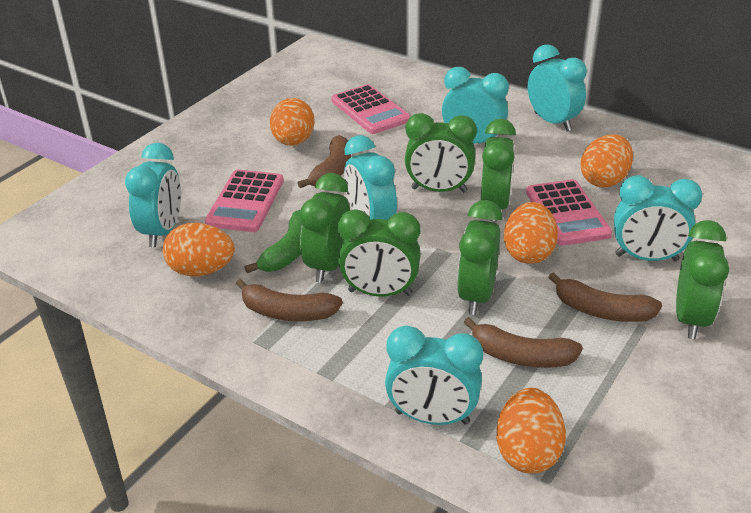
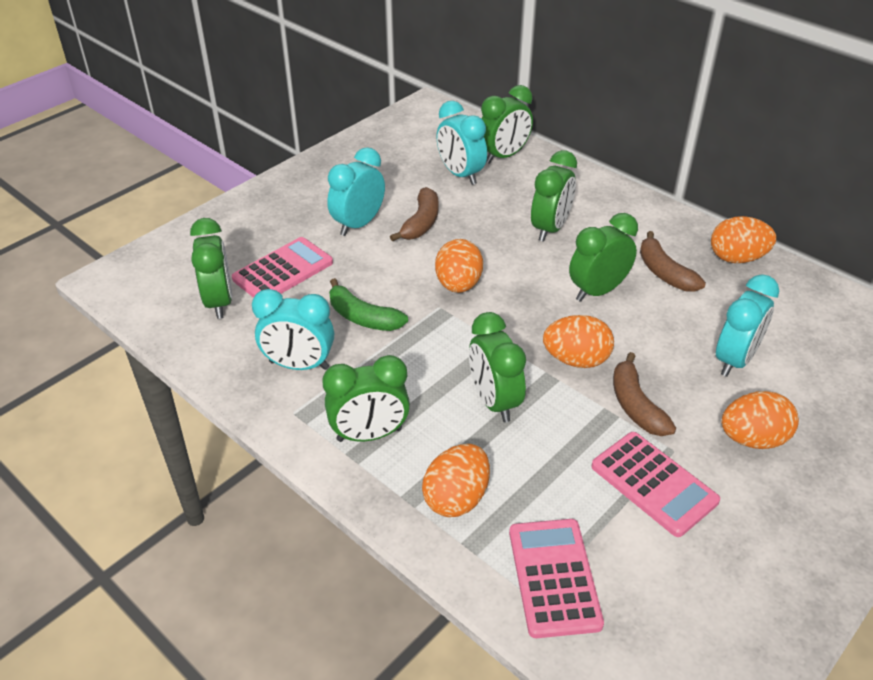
brown banana: [236,279,343,321] [297,135,351,188] [464,317,583,368] [548,272,662,322] = 4 -> [390,187,439,241] [613,352,676,436] [640,231,706,292] = 3
turquoise clock: [125,143,181,247] [344,135,397,220] [385,325,483,425] [442,67,509,143] [528,44,587,131] [614,175,702,261] = 6 -> [252,289,334,370] [327,147,385,236] [437,101,487,185] [716,274,779,377] = 4

